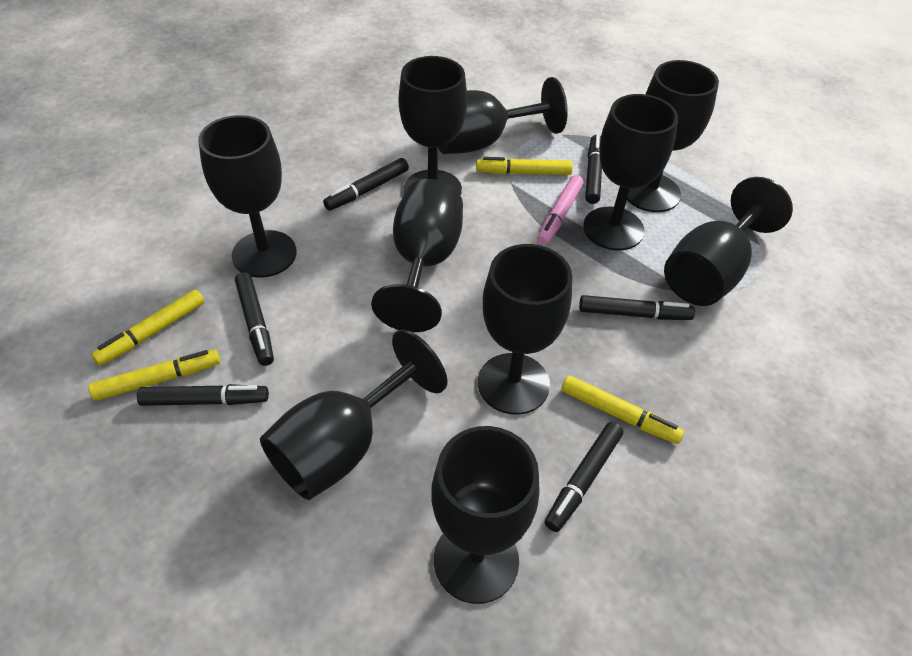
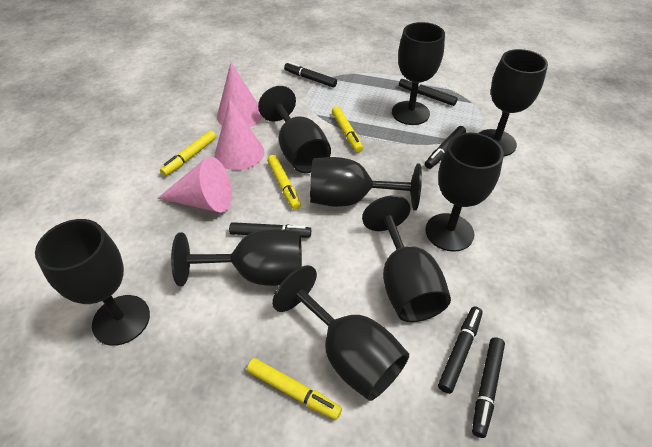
black goblet: [198,115,296,278] [260,329,447,500] [371,179,463,332] [399,56,467,196] [431,426,539,604] [438,77,568,154] [478,244,572,415] [583,94,678,251] [627,60,719,212] [664,177,793,306] = 10 -> [35,219,150,346] [171,229,302,286] [258,86,331,173] [272,265,409,401] [310,157,422,211] [362,195,451,322] [392,22,445,125] [425,133,504,252] [479,49,548,156] = 9
pink cone: none = 0 -> [157,157,232,213] [215,99,264,170] [217,63,262,127] = 3
pink marker: [537,175,584,246] = 1 -> none = 0

